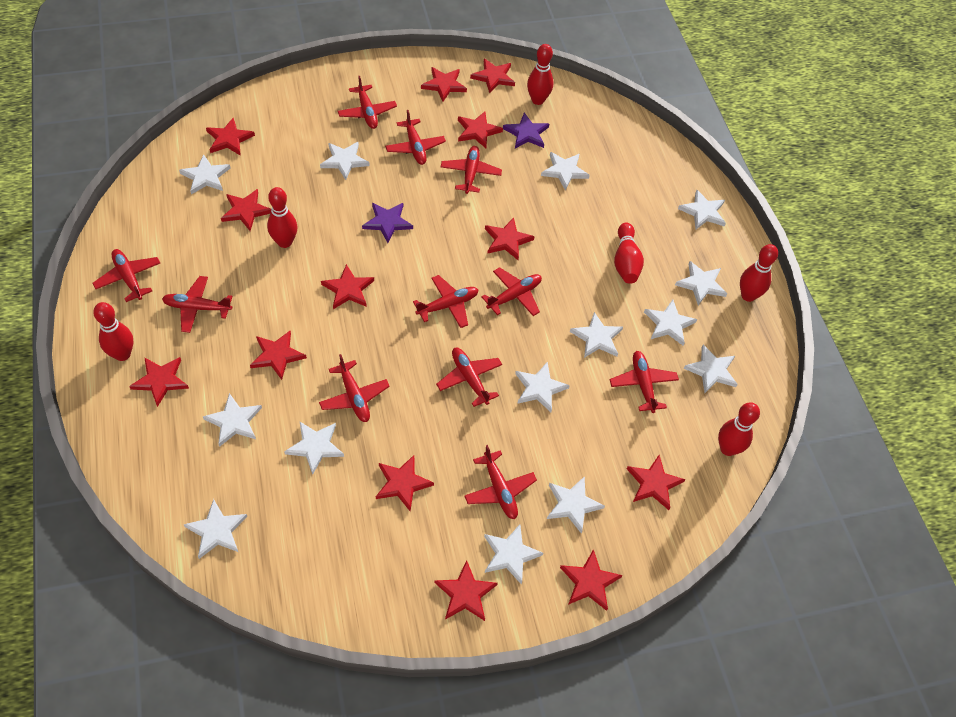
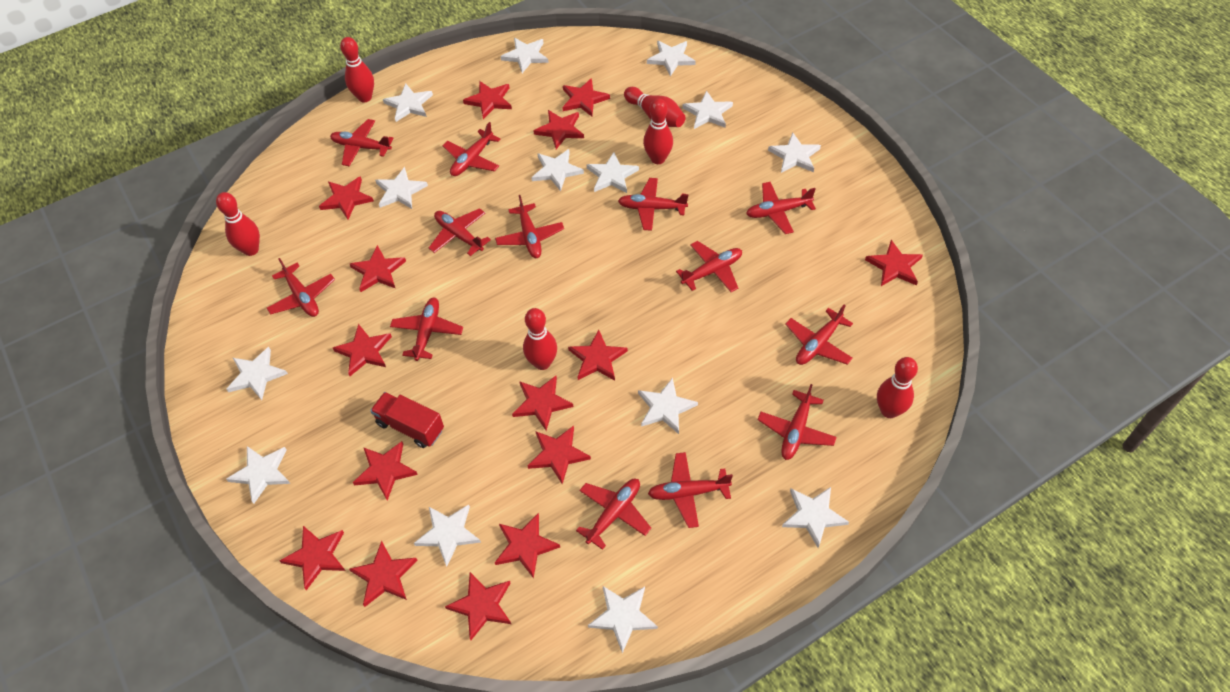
purple star: [362,203,413,243] [503,113,549,149] = 2 -> none = 0
red plane: [93,249,160,302] [162,276,233,333] [319,354,390,422] [338,76,397,129] [385,110,446,165] [413,275,478,328] [436,348,502,407] [441,146,502,194] [465,445,537,519] [481,267,542,316] [610,351,679,413] = 11 -> [267,258,335,317] [330,119,394,166] [390,298,463,361] [429,208,491,256] [443,122,501,176] [495,195,564,258] [576,479,651,550] [618,178,688,231] [648,452,733,528] [676,241,742,292] [746,182,816,234] [758,384,837,460] [785,304,853,365] = 13
red star: [129,357,189,407] [206,118,255,156] [221,189,271,231] [250,331,307,380] [321,264,374,309] [376,455,434,511] [421,67,467,102] [435,560,498,621] [458,112,503,148] [470,58,515,94] [485,217,535,260] [560,549,622,611] [627,455,686,510] = 13 -> [280,526,345,590] [319,176,374,220] [333,324,392,376] [349,541,417,607] [350,245,406,292] [353,441,418,501] [445,572,511,640] [463,81,512,119] [495,513,560,578] [512,376,573,431] [527,426,591,484] [533,110,584,149] [562,78,610,117] [568,330,628,381] [865,240,923,286] = 15
red truck: none = 0 -> [370,392,444,448] = 1

